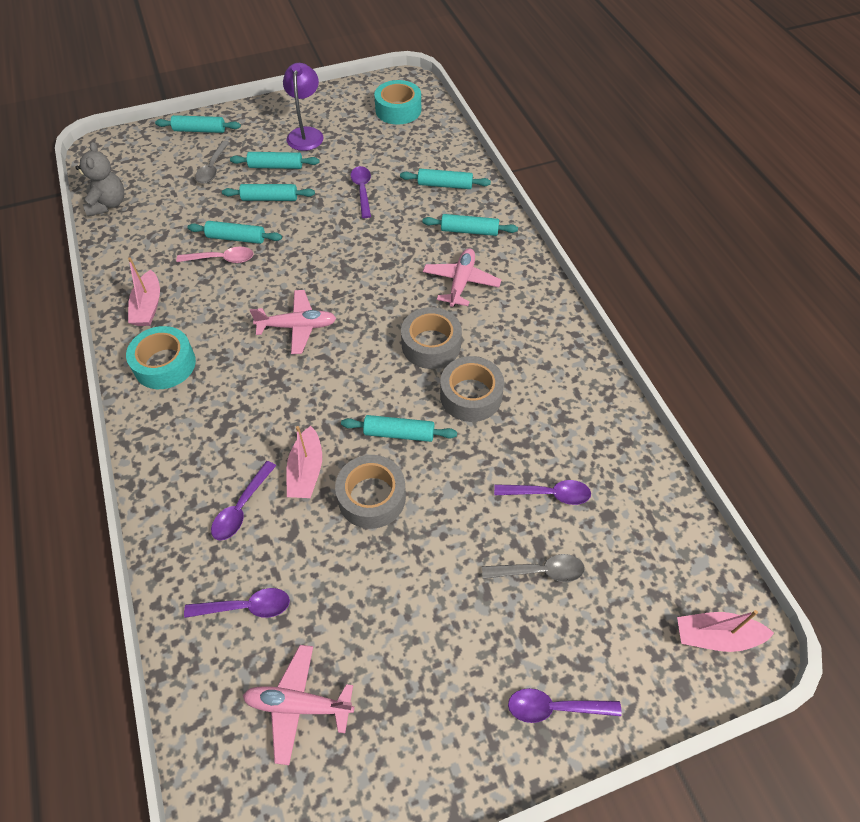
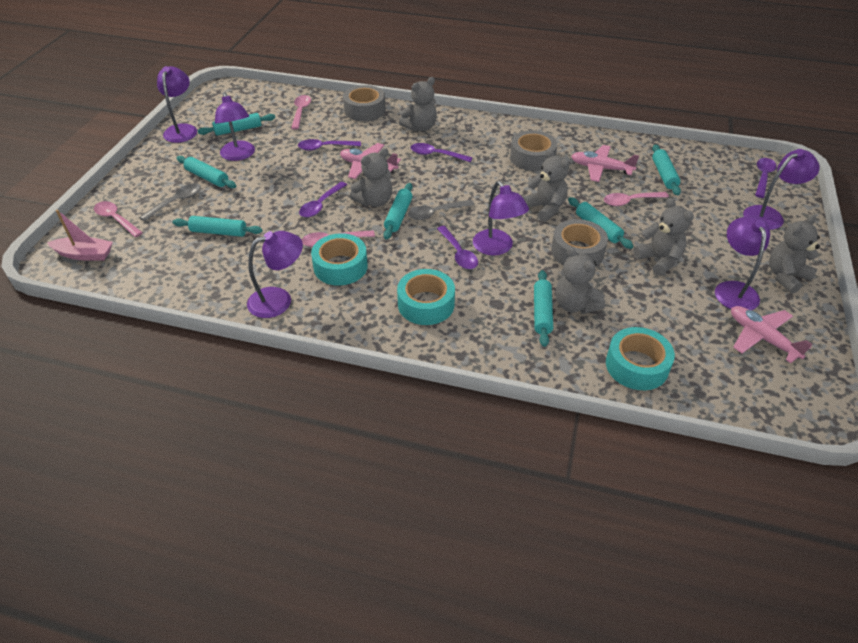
grey teddy bear: [75,142,124,216] = 1 -> [350,148,392,207] [399,77,437,131] [523,149,569,222] [556,246,605,314] [633,198,694,276] [769,215,820,294] = 6
pink boat: [128,257,160,326] [286,426,322,498] [677,610,774,652] = 3 -> [47,210,113,260] = 1
pink spoon: [176,247,254,263] = 1 -> [94,201,143,237] [291,95,311,130] [302,230,375,247] [604,192,669,206] = 4
purple lamp: [283,63,323,151] = 1 -> [157,66,197,143] [215,92,255,161] [247,231,303,318] [473,181,529,256] [715,216,770,310] [743,149,820,230] = 6
turquoise tape: [126,326,196,389] [374,80,421,125] = 2 -> [311,233,368,286] [397,269,455,325] [606,327,675,390] = 3

